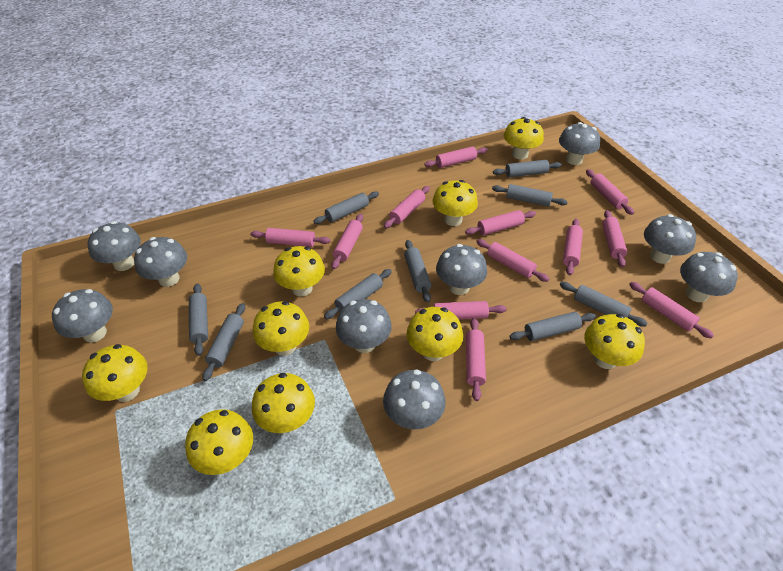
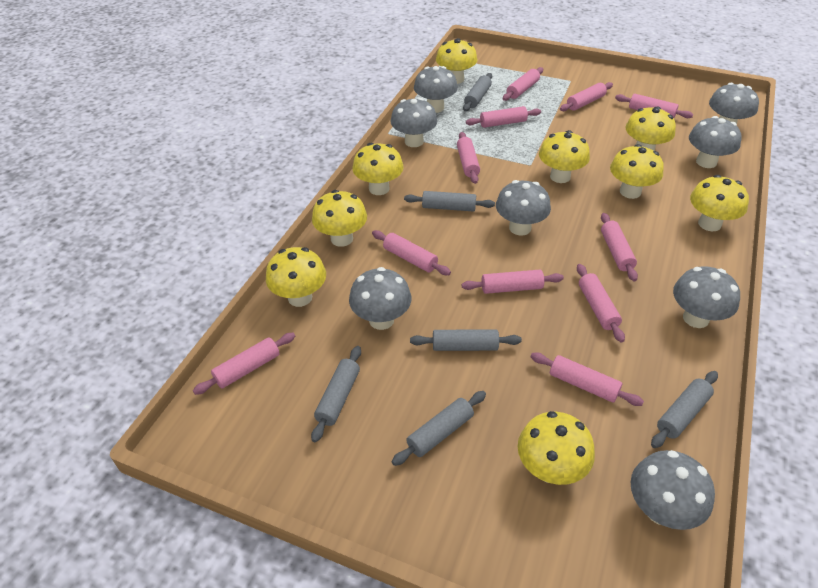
grey mushroom: [52,289,113,343] [88,221,141,271] [134,237,187,287] [336,299,392,353] [383,369,446,429] [436,244,487,295] [559,122,600,165] [644,214,696,264] [680,252,738,302] = 9 -> [349,267,411,330] [391,98,438,147] [414,66,458,113] [496,180,551,236] [631,450,715,530] [673,266,740,328] [689,116,741,168] [709,83,759,124] = 8
grey rolling pin: [189,283,208,356] [202,303,245,381] [313,191,379,224] [324,269,392,319] [404,240,431,302] [492,184,568,207] [493,160,561,177] [509,312,596,341] [560,282,648,327] = 9 -> [311,346,361,442] [392,391,486,466] [404,191,495,211] [410,329,522,351] [463,73,492,111] [651,371,718,448] = 6
pink rolling pin: [251,228,330,247] [331,214,363,269] [384,186,430,228] [415,301,507,320] [424,146,488,168] [465,210,536,235] [466,318,486,401] [476,239,549,282] [563,219,583,275] [586,169,634,215] [602,210,627,267] [629,282,714,339] = 12 -> [193,333,295,395] [372,230,451,275] [457,132,480,184] [462,270,564,294] [466,106,541,128] [503,67,543,101] [531,352,644,406] [560,82,613,111] [577,264,625,343] [601,213,638,281] [615,94,693,118] = 11

